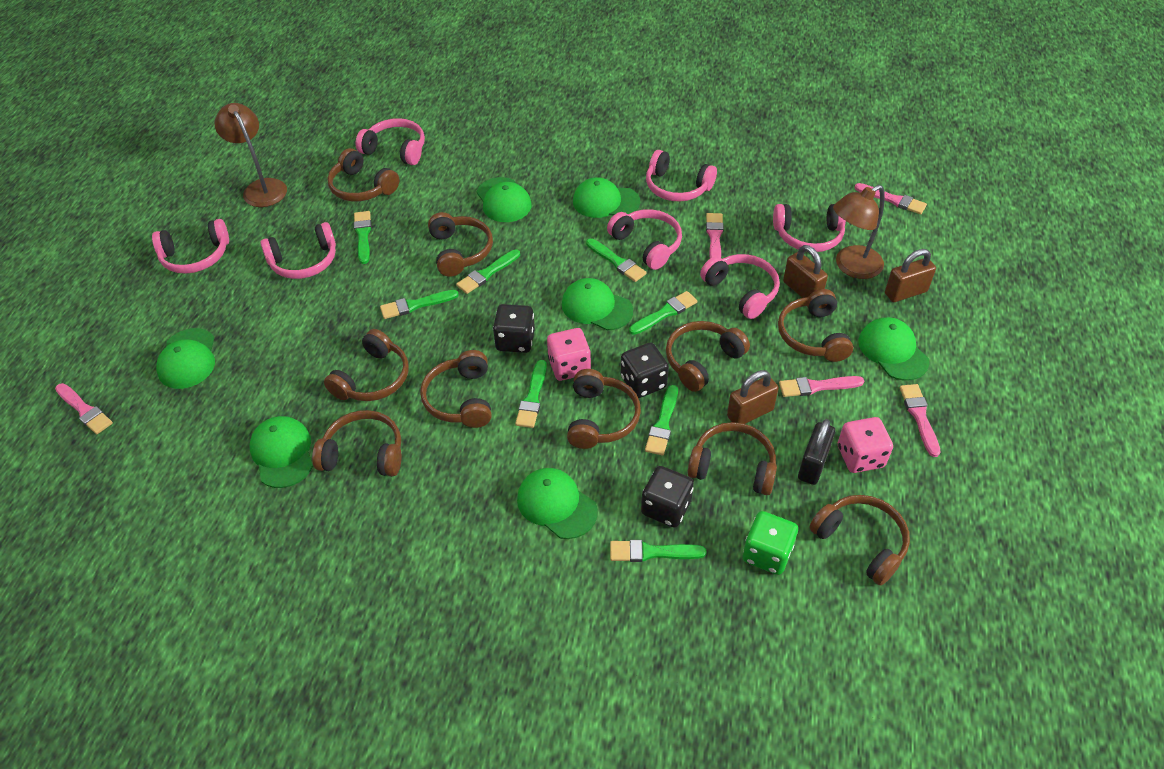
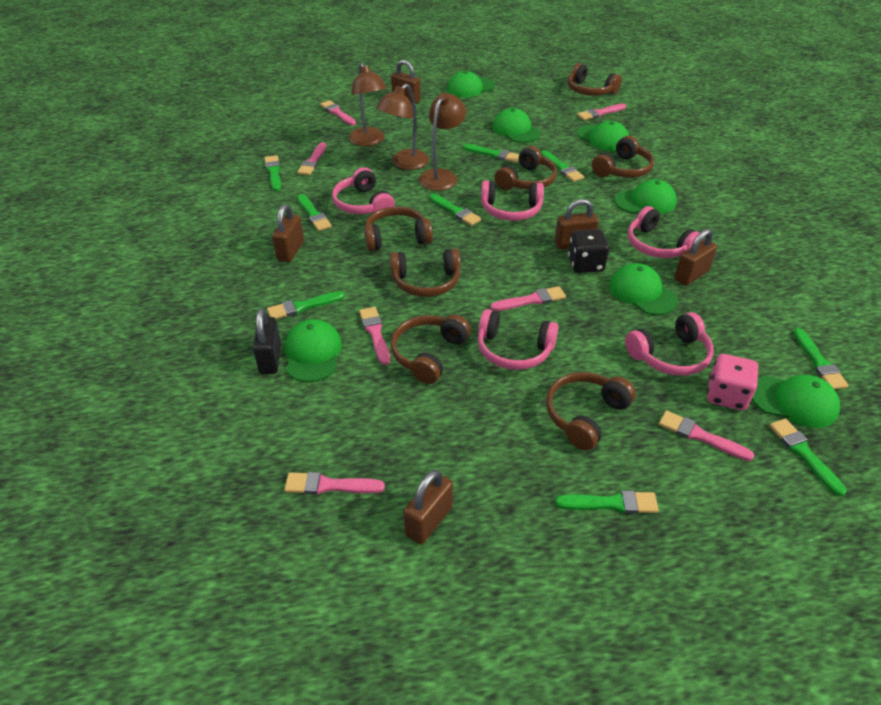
black dice: [493,304,535,353] [621,343,669,398] [641,466,694,528] = 3 -> [568,229,609,273] = 1
brown headphones: [312,410,402,476] [324,329,409,401] [327,148,399,201] [420,350,492,428] [428,212,493,277] [567,369,641,449] [666,321,750,392] [687,422,777,495] [778,289,853,362] [809,495,910,585] = 10 -> [364,206,433,251] [390,248,461,297] [390,314,471,384] [495,146,557,190] [546,372,636,451] [568,63,622,96] [592,136,654,178] = 7
brown lamp: [214,103,287,207] [833,185,885,279] = 2 -> [349,62,387,146] [376,83,429,170] [419,93,466,191] = 3
brown padlock: [727,370,779,424] [783,245,828,298] [885,249,936,302] = 3 -> [272,204,304,262] [391,60,421,104] [403,470,453,544] [555,199,599,249] [674,229,717,286] = 5
green brush: [354,211,372,264] [380,290,459,319] [456,249,520,294] [515,360,547,428] [586,238,647,282] [610,540,707,562] [629,291,697,335] [645,385,678,456] = 8 -> [264,155,281,191] [267,291,345,319] [297,194,332,231] [429,193,482,226] [463,144,519,163] [541,150,584,182] [555,491,659,514] [769,418,847,496] [793,328,849,390] = 9
green dice: [743,511,798,575] = 1 -> none = 0
pink brush: [55,383,113,434] [706,213,724,259] [779,376,864,397] [855,183,927,214] [900,384,941,457] = 5 -> [284,472,385,494] [297,142,327,175] [320,100,356,125] [359,307,390,365] [490,286,566,311] [577,104,626,120] [659,410,754,461] = 7
pink dice: [547,328,591,381] [838,417,893,473] = 2 -> [707,354,758,411] = 1
pink headphones: [152,219,229,274] [261,222,336,279] [356,118,425,165] [607,209,682,270] [646,150,717,201] [700,254,780,319] [773,204,846,252] = 7 -> [332,167,395,214] [478,309,558,370] [481,180,544,221] [625,312,714,376] [628,206,699,258] = 5

